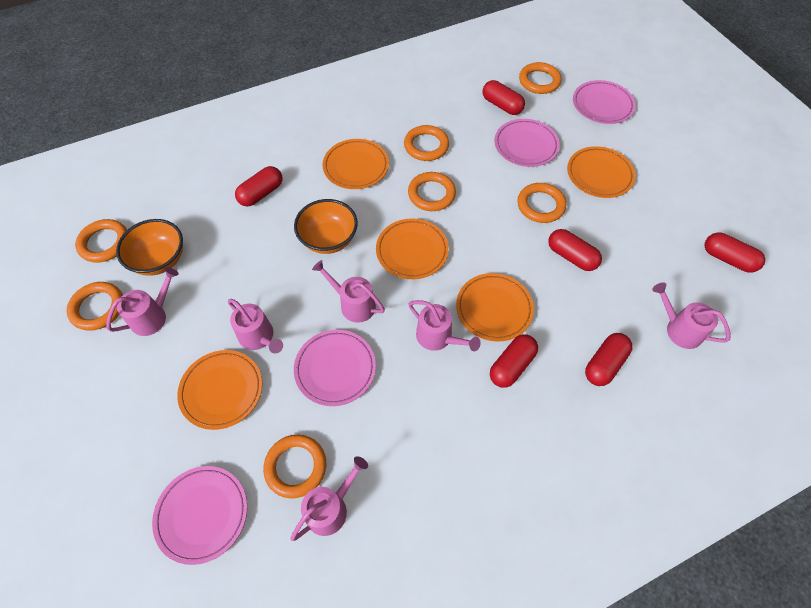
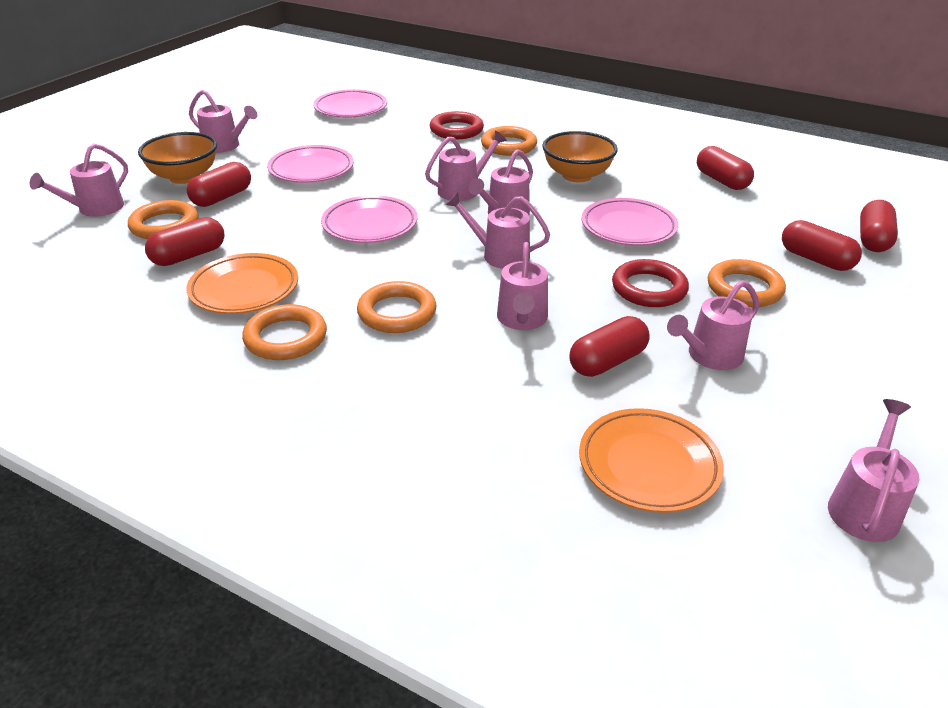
orange plate: [177,350,262,430] [322,139,389,189] [376,219,449,279] [456,273,534,342] [567,146,635,198] = 5 -> [187,253,298,314] [579,408,724,513] = 2
orange ring: [67,282,123,331] [75,219,127,263] [263,435,326,499] [404,125,449,161] [408,172,456,211] [517,183,566,223] [519,62,561,94] = 7 -> [128,200,199,239] [242,304,327,360] [357,281,437,333] [481,126,537,156] [708,259,786,307] = 5
pink watering can: [106,267,179,336] [228,299,283,353] [290,456,368,541] [312,260,385,323] [408,300,481,351] [652,282,731,349] = 6 -> [30,143,128,217] [189,90,257,153] [425,131,507,201] [446,192,550,269] [469,149,533,215] [497,242,548,330] [667,280,759,370] [828,399,920,542] = 8
red ring: none = 0 -> [430,111,484,139] [612,259,689,307] = 2

